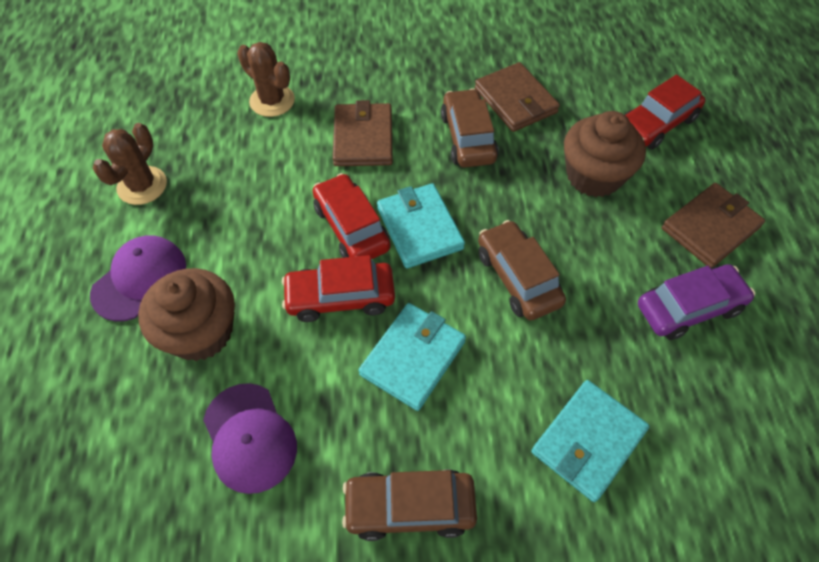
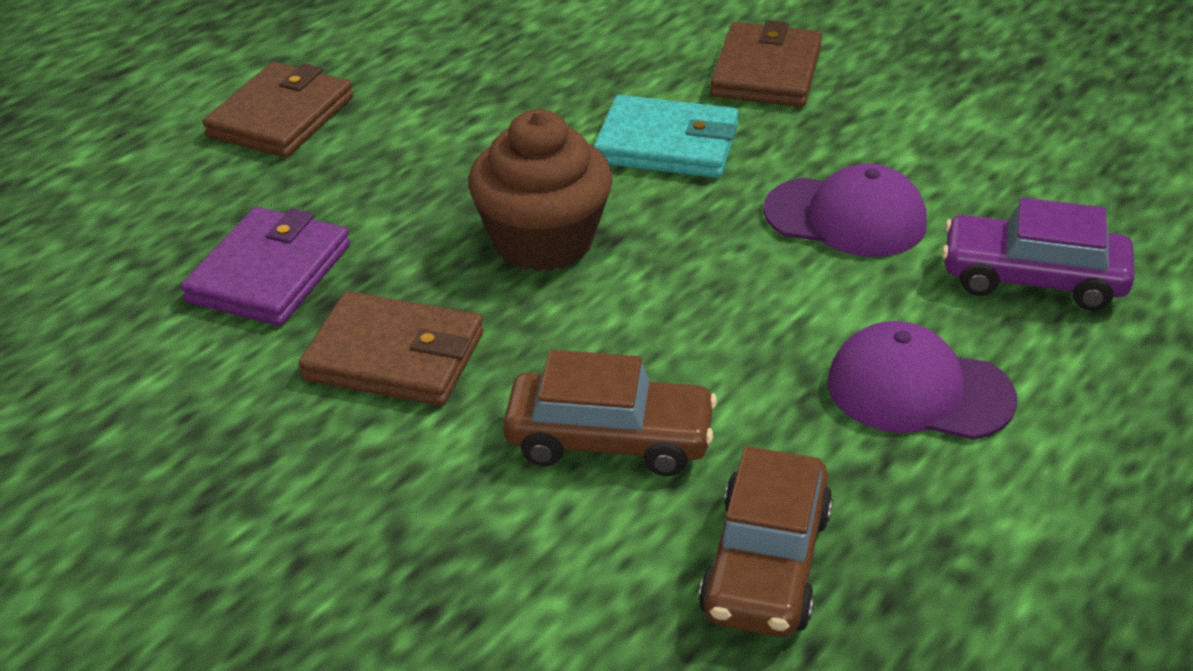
brown cactus: [93,123,167,205] [237,42,295,117] = 2 -> none = 0
brown car: [342,469,477,541] [441,88,499,168] [478,220,566,321] = 3 -> [503,350,717,476] [699,446,833,637] = 2
brown cupcake: [138,268,235,361] [564,111,646,197] = 2 -> [468,109,612,272] = 1
purple wallet: none = 0 -> [181,207,350,326] = 1
red car: [282,255,395,322] [313,173,391,259] [624,75,705,149] = 3 -> none = 0
turquoise wallet: [359,303,466,411] [377,183,465,268] [531,380,649,502] = 3 -> [593,95,739,178] = 1

